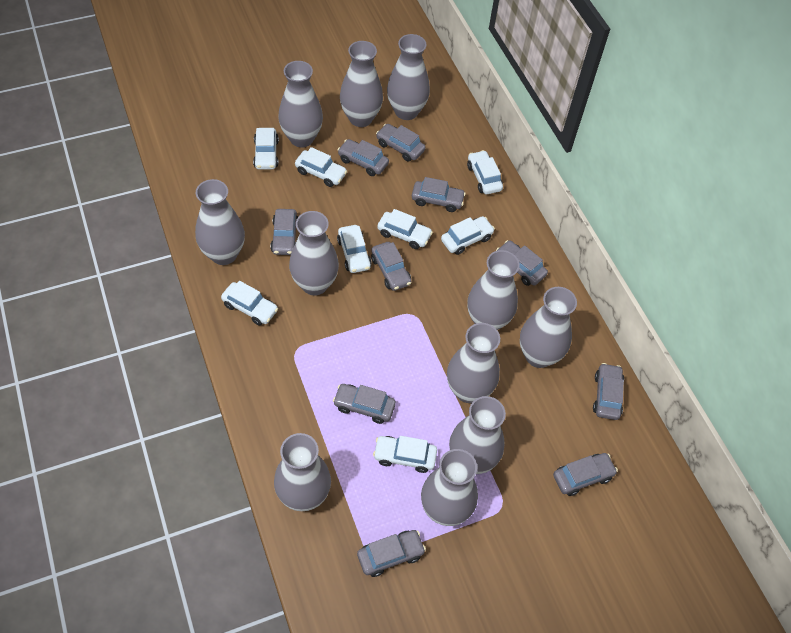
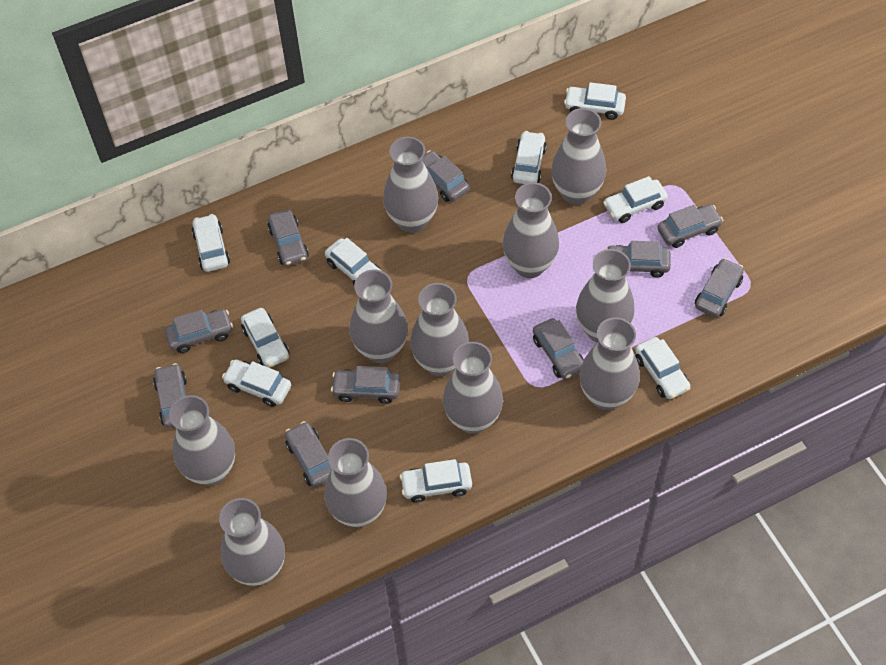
white car: [221,281,278,326] [253,128,279,170] [295,147,347,187] [337,225,372,273] [373,436,437,473] [377,209,433,249] [441,216,495,255] [467,150,503,194] = 8 -> [192,214,230,272] [222,359,291,407] [241,308,289,368] [325,238,381,285] [400,459,472,503] [511,131,547,184] [564,82,626,120] [603,176,668,223] [635,337,690,399] = 9

